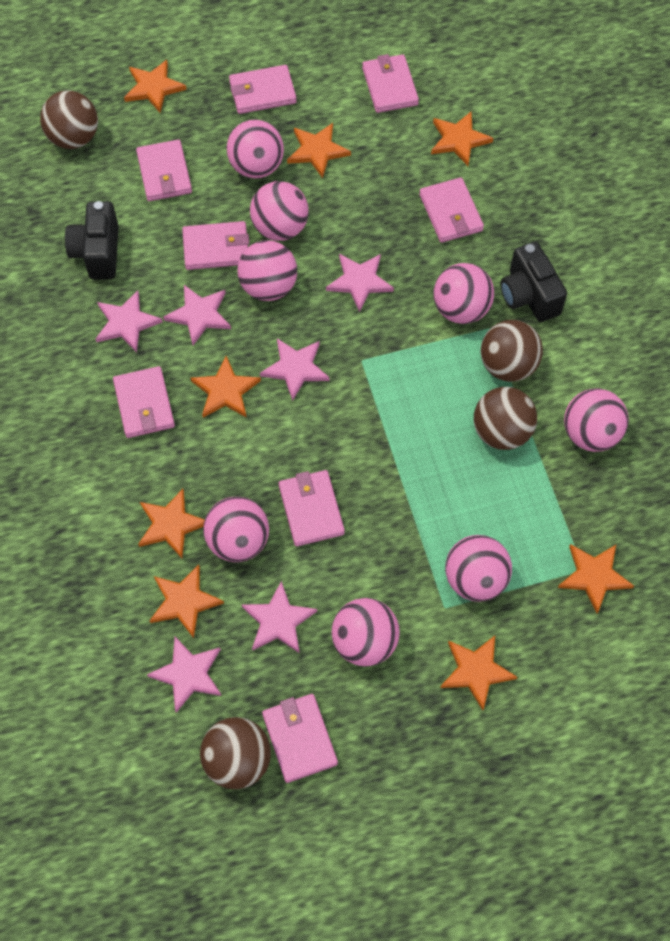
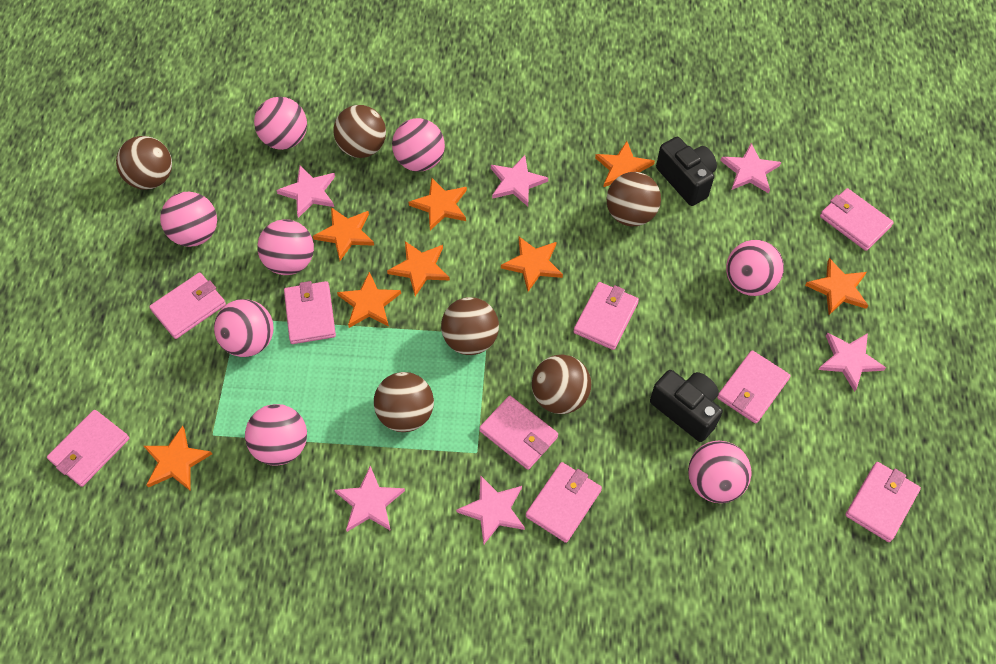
brown ball: [40,90,98,149] [200,717,271,789] [474,387,537,450] [481,320,543,382] = 4 -> [116,136,172,190] [333,105,386,158] [374,372,434,432] [441,297,499,355] [532,354,591,414] [607,172,661,226] = 6
pink wallet: [113,366,175,438] [136,140,192,201] [182,221,249,270] [229,65,297,114] [262,694,338,783] [279,470,345,546] [362,54,419,113] [419,177,484,243] = 8 -> [47,410,129,487] [149,272,226,339] [284,281,336,344] [479,396,558,470] [526,462,602,543] [574,282,639,350] [717,350,791,424] [820,188,894,251] [845,462,921,542] = 9

